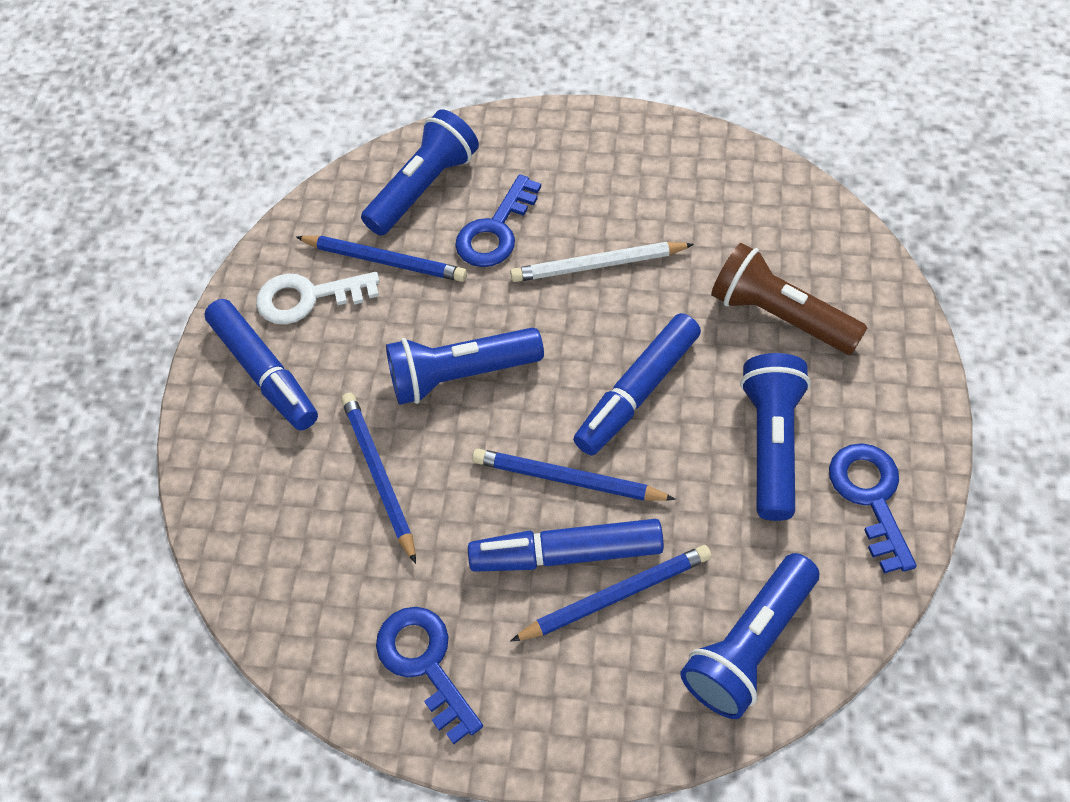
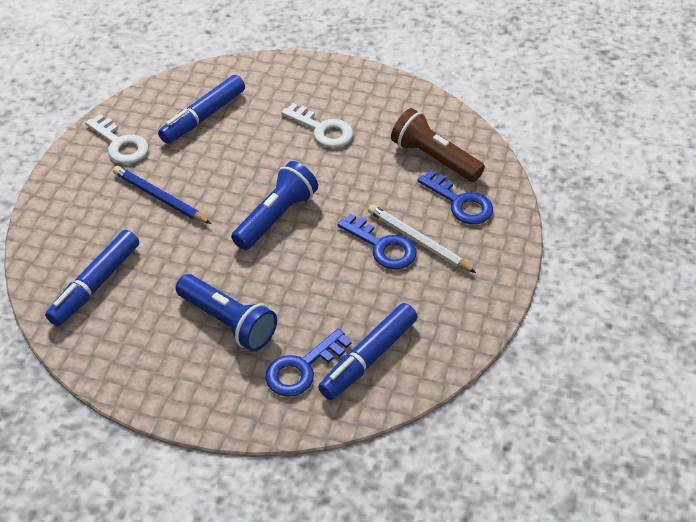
blue flashlight: [361,109,479,236] [386,327,544,405] [680,553,819,719] [740,353,811,521] = 4 -> [176,274,277,352] [231,161,318,250] = 2
blue pencil: [296,236,467,282] [341,393,416,564] [472,449,676,501] [510,545,712,642] = 4 -> [113,166,211,224] = 1
white key: [256,272,380,324] = 1 -> [85,114,148,164] [281,103,353,148] = 2

